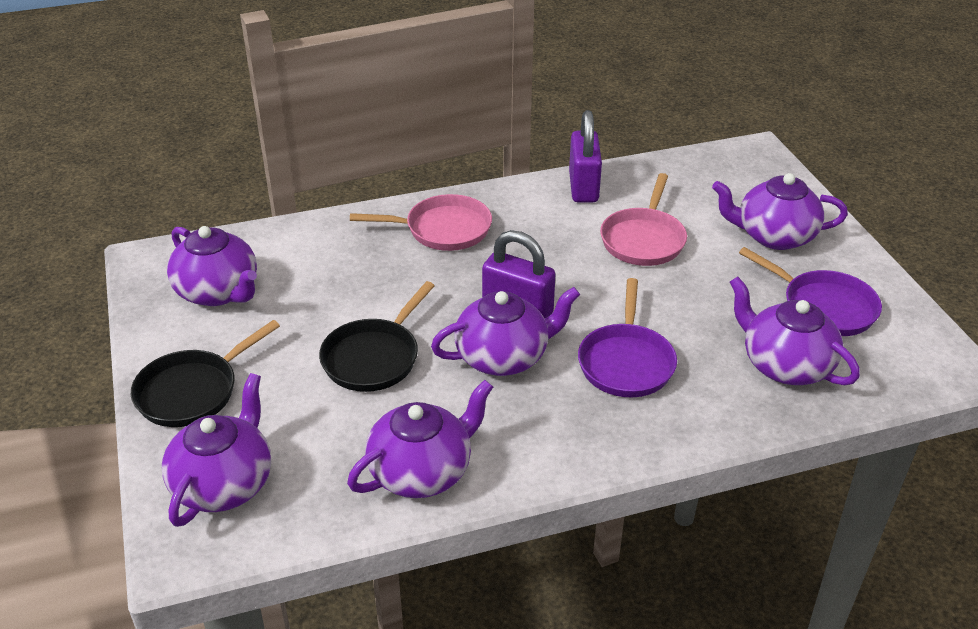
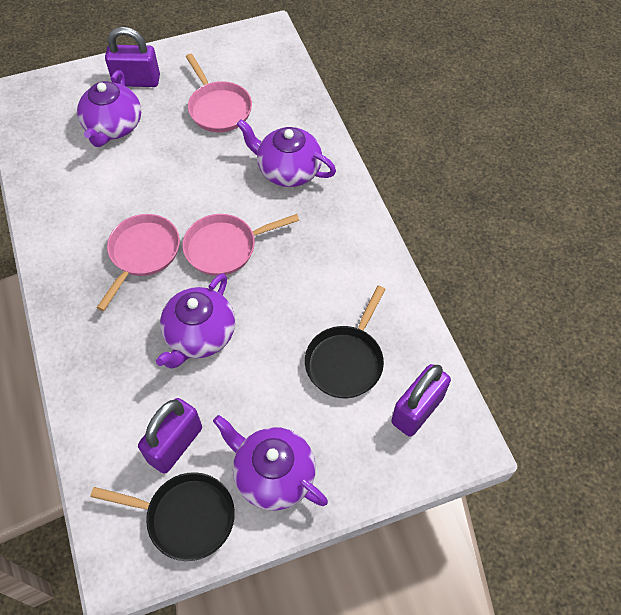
pink pan: [350,194,492,251] [600,173,687,266] = 2 -> [96,214,180,311] [182,214,299,276] [186,53,252,132] = 3
purple padlock: [482,230,555,319] [569,110,602,202] = 2 -> [105,27,160,87] [138,398,202,474] [391,364,451,437] = 3
purple pan: [578,278,677,397] [739,247,882,336] = 2 -> none = 0
purple teapot: [162,373,271,527] [167,226,257,306] [347,380,493,498] [431,287,580,376] [712,173,848,250] [730,276,860,385] = 6 -> [77,70,141,147] [156,273,235,369] [213,415,328,511] [236,119,336,187] = 4

